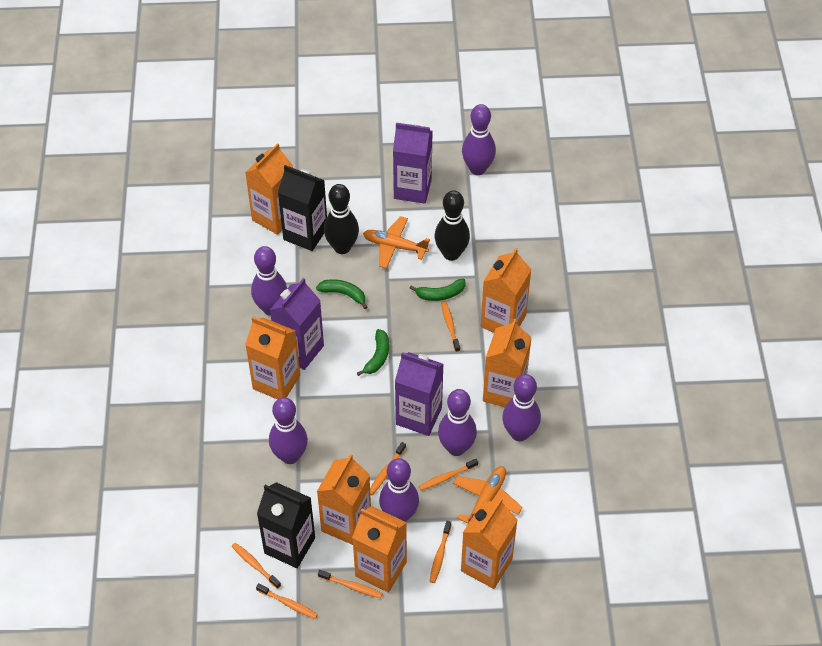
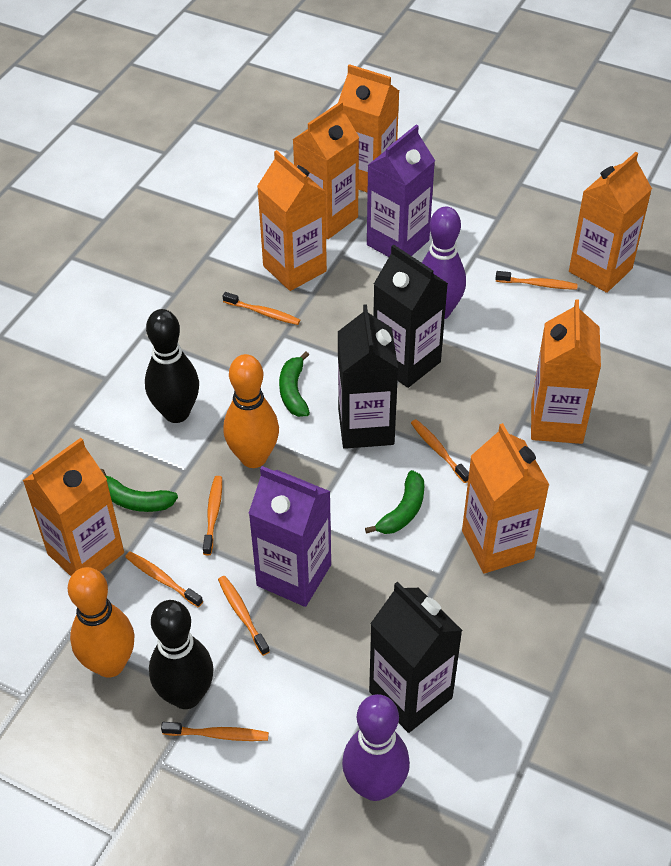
black carton: [257,482,315,568] [278,165,327,251] = 2 -> [338,304,398,449] [369,582,463,733] [373,245,448,388] = 3
orange bowling pin: none = 0 -> [68,567,134,678] [223,354,279,468] = 2
orange plane: [363,216,430,268] [453,466,523,524] = 2 -> none = 0
purple bowling pin: [251,246,287,316] [269,397,308,464] [379,458,419,522] [438,389,477,456] [462,104,496,175] [502,374,541,441] = 6 -> [342,694,410,801] [422,207,466,319] = 2
purple carton: [270,278,324,370] [393,123,433,204] [395,352,444,436] = 3 -> [248,466,331,607] [367,125,435,257] = 2

